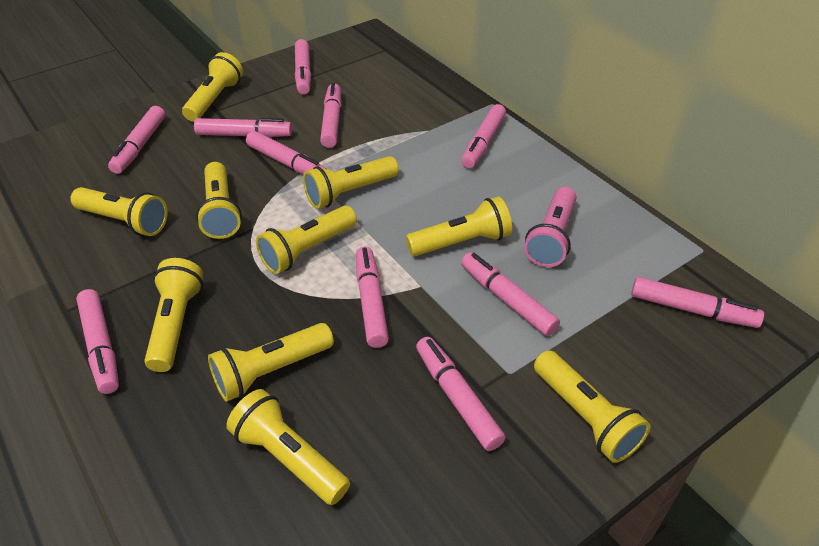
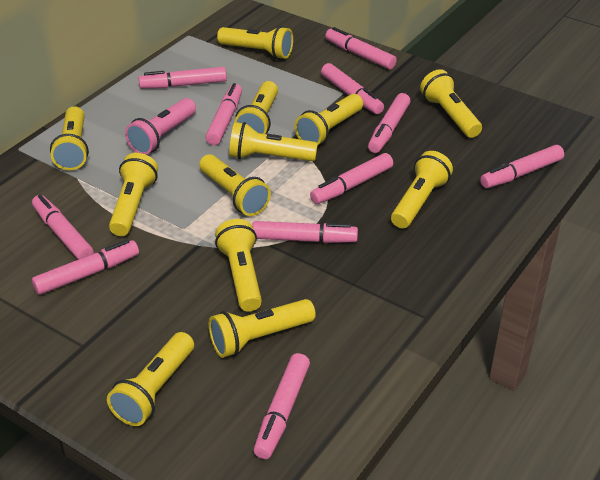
yellow flashlight: [70,187,168,236] [144,258,203,372] [182,52,243,122] [196,162,242,239] [208,323,334,402] [226,389,350,505] [256,206,357,274] [303,156,399,209] [406,196,512,256] [534,350,651,463] = 10 -> [50,106,89,170] [107,332,194,426] [109,153,158,236] [199,154,271,216] [209,299,316,358] [215,219,262,312] [217,26,293,59] [229,122,318,161] [234,81,278,134] [295,94,363,145] [391,151,453,228] [420,69,482,138] = 12

